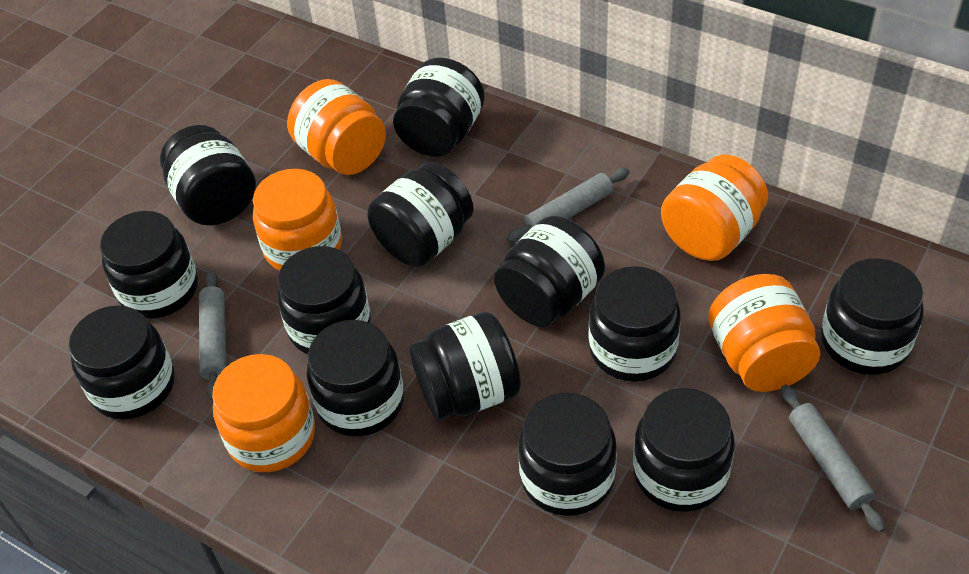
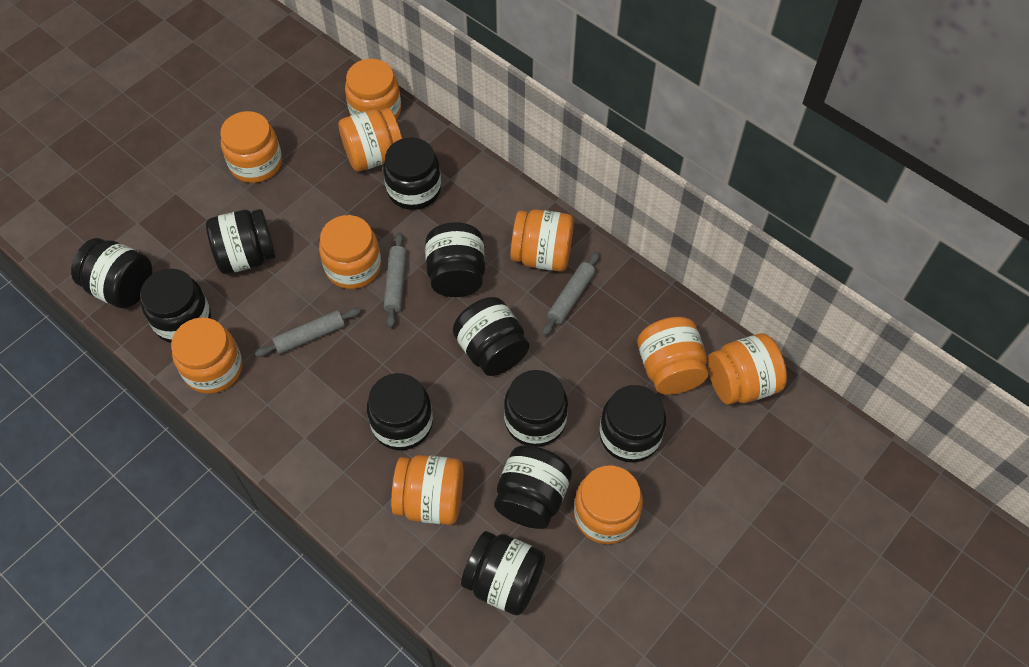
black jar: [69,305,175,420] [100,211,198,319] [160,125,256,225] [277,246,371,354] [307,320,404,437] [367,162,474,267] [393,58,485,157] [410,312,521,420] [494,216,605,327] [518,393,617,516] [589,266,681,382] [633,388,735,512] [821,258,924,375] = 13 -> [71,238,152,308] [140,269,211,343] [206,209,276,274] [367,373,433,450] [383,138,441,210] [425,222,485,297] [453,297,529,376] [461,531,545,615] [494,445,572,529] [504,370,568,447] [599,385,666,463] = 11
orange jar: [212,354,315,472] [253,169,342,271] [287,79,386,175] [661,155,768,261] [708,274,820,392] = 5 -> [171,317,242,394] [220,111,282,183] [319,215,381,289] [339,108,402,172] [345,59,401,119] [391,455,463,525] [511,209,574,271] [574,465,643,544] [637,317,709,395] [708,333,787,404] = 10

